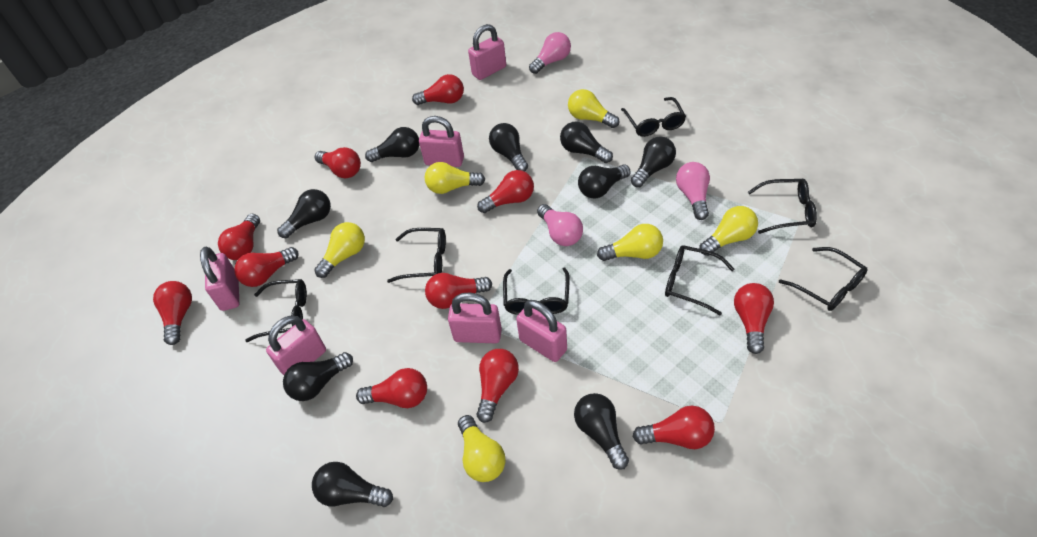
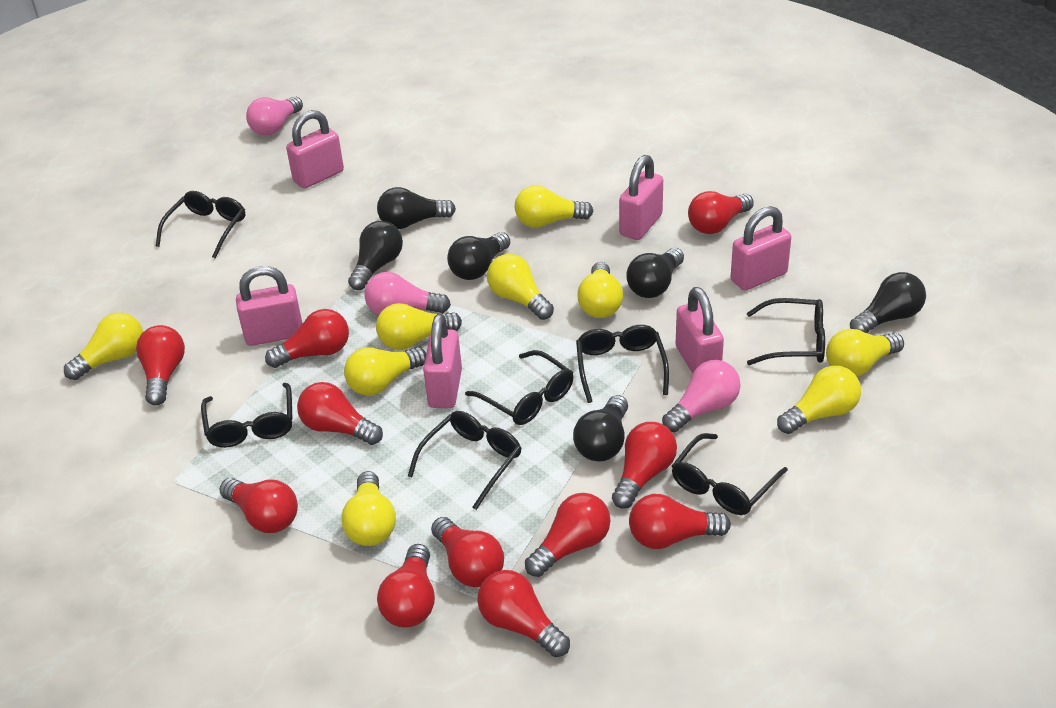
black light bulb: [277,189,331,238] [283,352,353,401] [312,462,393,507] [365,127,420,162] [489,123,528,172] [560,121,613,163] [574,393,629,470] [578,165,631,198] [631,137,676,187] = 9 -> [348,221,403,290] [377,187,456,229] [447,232,510,280] [573,395,628,461] [626,248,684,298] [850,272,926,333] = 6
yellow light bulb: [314,222,365,278] [424,162,485,194] [458,415,506,482] [568,89,619,128] [597,224,663,261] [700,206,758,256] = 6 -> [64,312,143,380] [341,471,396,546] [344,347,426,395] [376,303,462,350] [487,254,554,320] [515,185,594,228] [577,262,623,318] [777,366,861,434] [826,329,904,377] = 9

